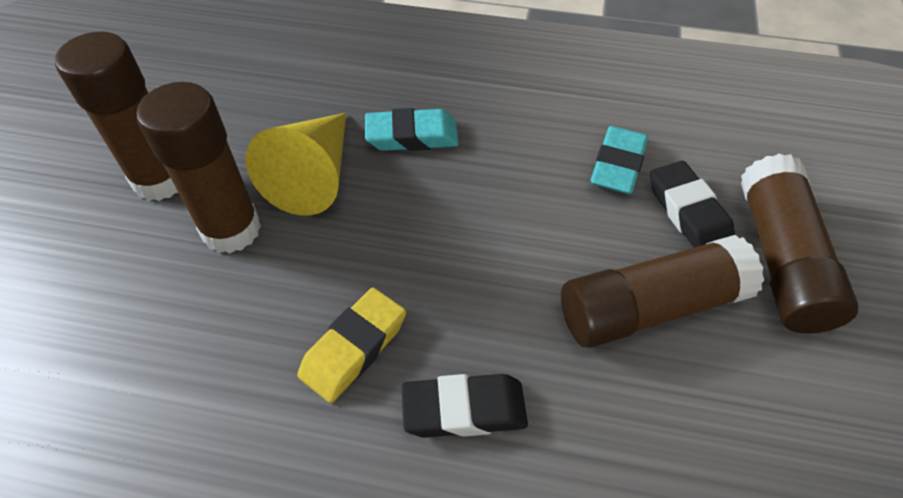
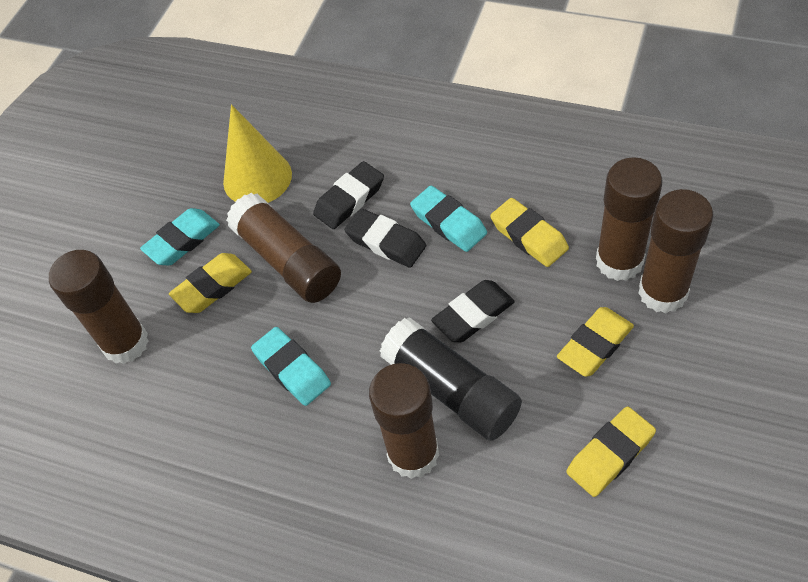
black eraser: [402,374,528,438] [650,161,735,248] = 2 -> [313,161,384,229] [344,208,426,268] [431,280,515,342] = 3
black glue stick: none = 0 -> [380,317,522,441] = 1
brown glue stick: [55,32,178,201] [136,82,261,254] [561,235,764,348] [741,153,859,334] = 4 -> [49,250,149,364] [226,193,341,303] [369,363,439,479] [596,157,663,281] [638,189,713,313] = 5
turquoise eraser: [365,108,459,151] [591,126,648,194] = 2 -> [140,208,220,265] [251,327,331,406] [410,186,487,252] = 3
yellow eraser: [297,288,406,403] = 1 -> [169,253,252,313] [490,198,569,267] [557,307,634,377] [566,407,656,497] = 4

